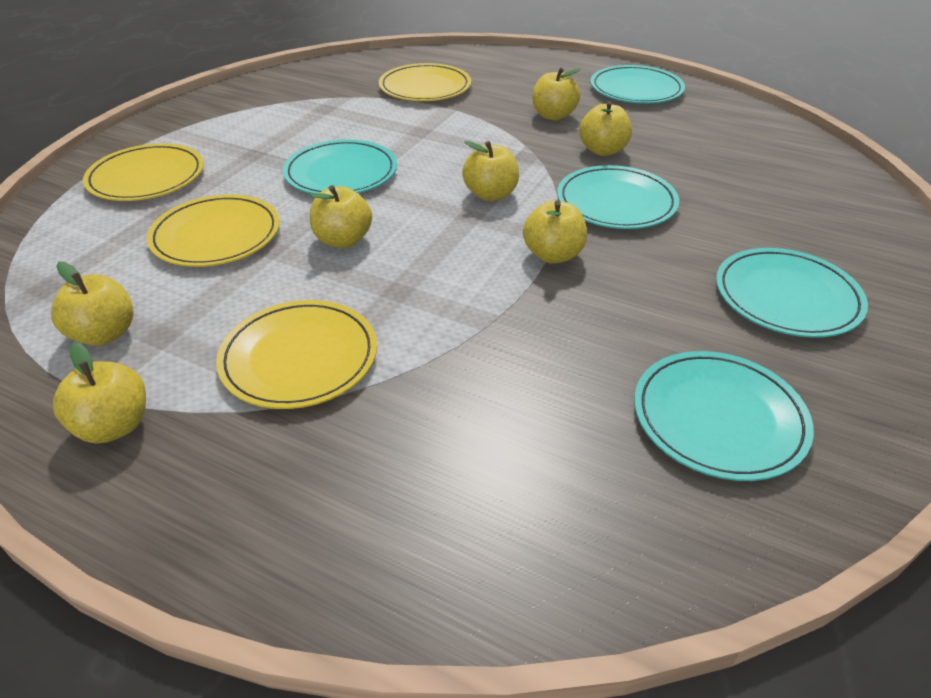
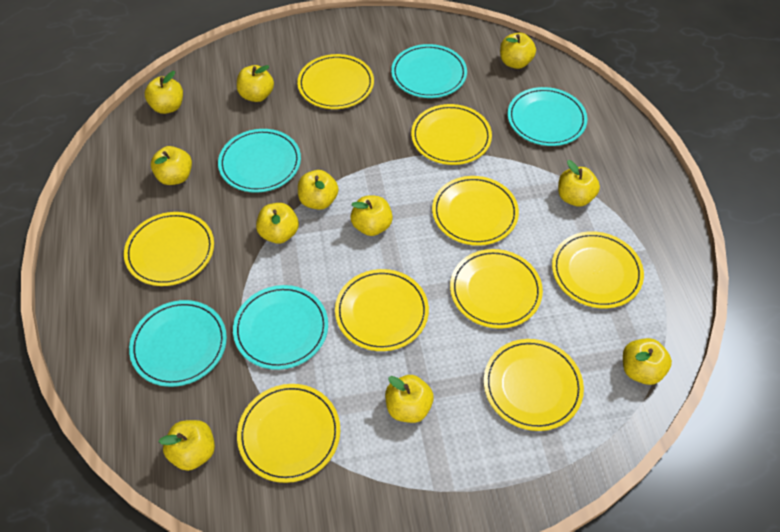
yellow apple: [51,262,134,346] [53,342,146,443] [310,185,372,248] [462,141,519,201] [523,200,587,264] [532,68,581,120] [579,101,632,156] = 7 -> [145,71,183,114] [151,146,192,185] [158,420,215,471] [237,65,274,102] [256,203,299,244] [298,170,338,210] [350,196,393,236] [385,375,434,423] [500,33,536,69] [558,160,600,207] [623,338,672,385] = 11
yellow plate: [83,143,204,201] [147,194,280,267] [216,300,377,409] [379,63,471,101] = 4 -> [124,212,214,286] [237,384,340,483] [297,54,374,109] [335,269,429,351] [411,104,492,165] [432,176,519,246] [450,249,543,329] [484,339,584,431] [552,231,644,308] = 9

